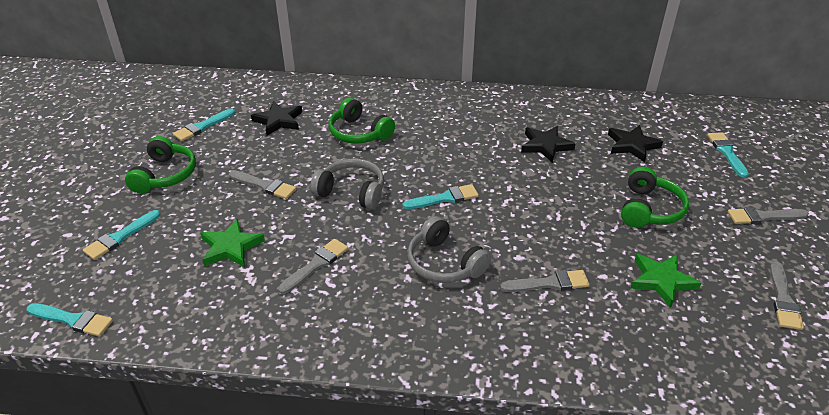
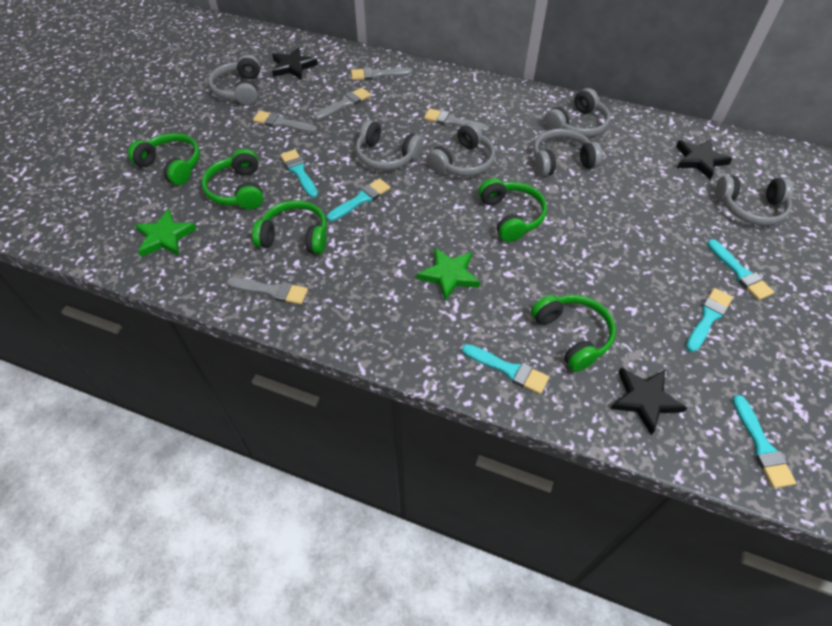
green headphones: [125,136,196,194] [329,98,395,144] [621,166,689,228] = 3 -> [128,133,200,185] [202,149,263,210] [252,200,327,254] [479,178,547,242] [531,295,616,372] = 5
grey headphones: [310,159,384,209] [407,216,491,283] = 2 -> [208,54,260,105] [356,120,423,170] [427,122,495,176] [533,129,602,177] [544,88,610,137] [715,175,793,226] = 6
turquoise brush: [27,303,113,337] [83,210,160,260] [173,108,235,141] [403,184,479,209] [707,132,749,178] = 5 -> [280,149,318,198] [327,178,390,221] [462,344,549,394] [686,288,733,352] [707,239,774,300] [732,395,796,488] = 6

